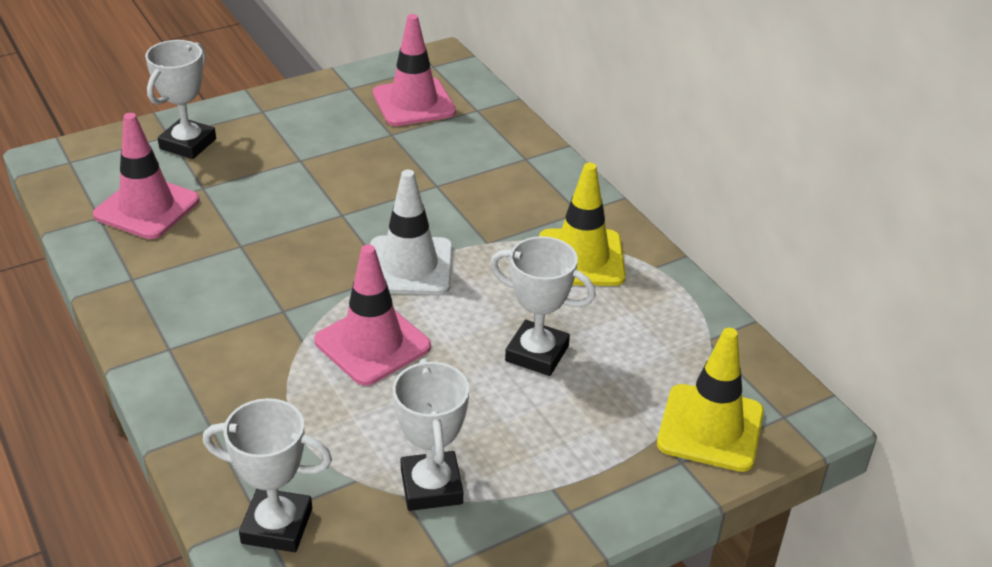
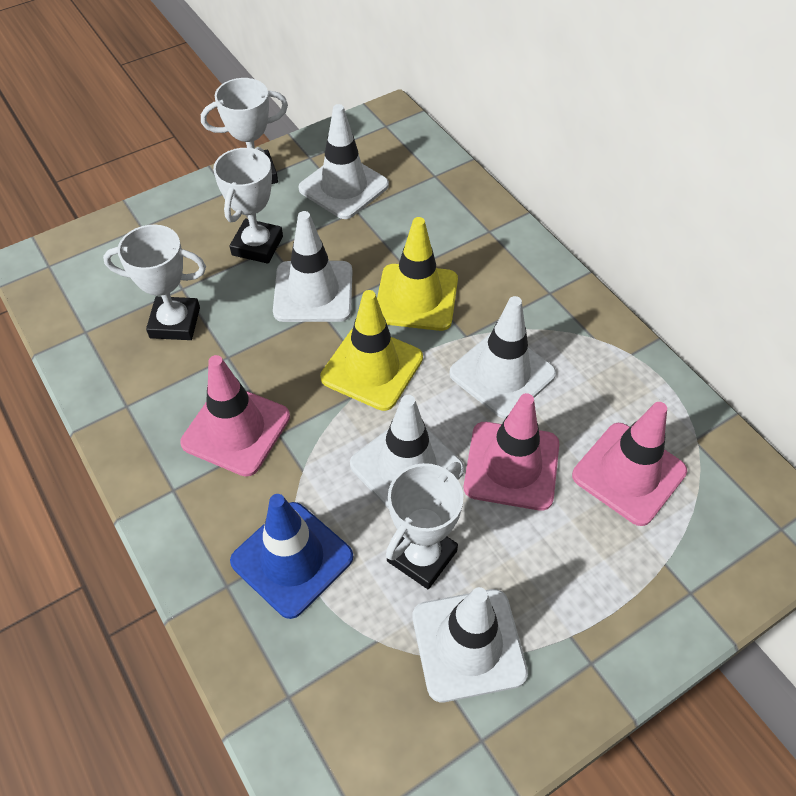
blue traffic cone: none = 0 -> [230,494,353,619] = 1
white traffic cone: [370,170,453,295] = 1 -> [273,211,353,322] [298,104,389,219] [350,395,464,509] [413,587,528,702] [449,296,556,419] = 5

